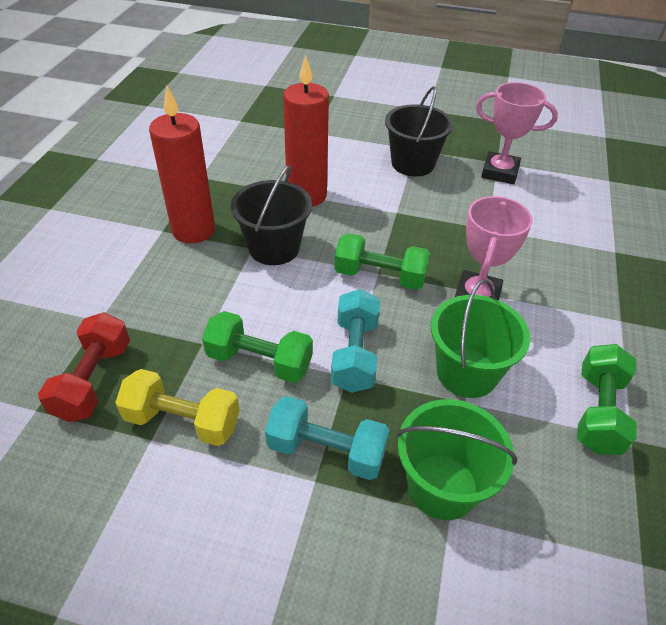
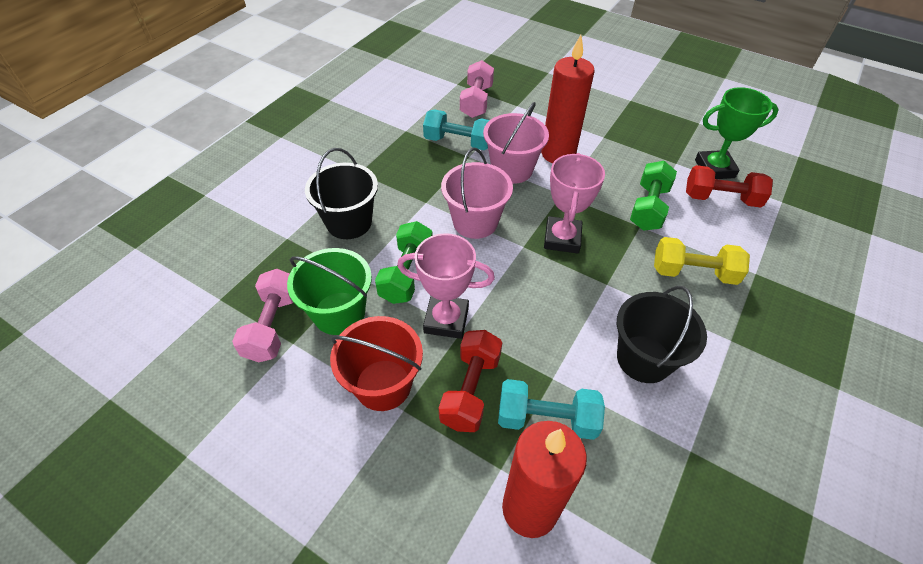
green bucket: [396,399,518,520] [431,279,530,398] = 2 -> [287,248,372,335] = 1
green dumbbell: [202,311,313,383] [334,233,430,290] [577,344,637,455] = 3 -> [375,221,433,304] [630,161,677,231] = 2
green trophy: none = 0 -> [695,87,779,179] = 1
pink bucket: none = 0 -> [441,148,513,239] [483,102,549,184] = 2
pink dumbbell: none = 0 -> [232,269,293,362] [460,60,494,118] = 2
red bucket: none = 0 -> [330,316,423,411] = 1
red dumbbell: [38,312,130,422] = 1 -> [439,330,502,432] [686,165,773,208] = 2

